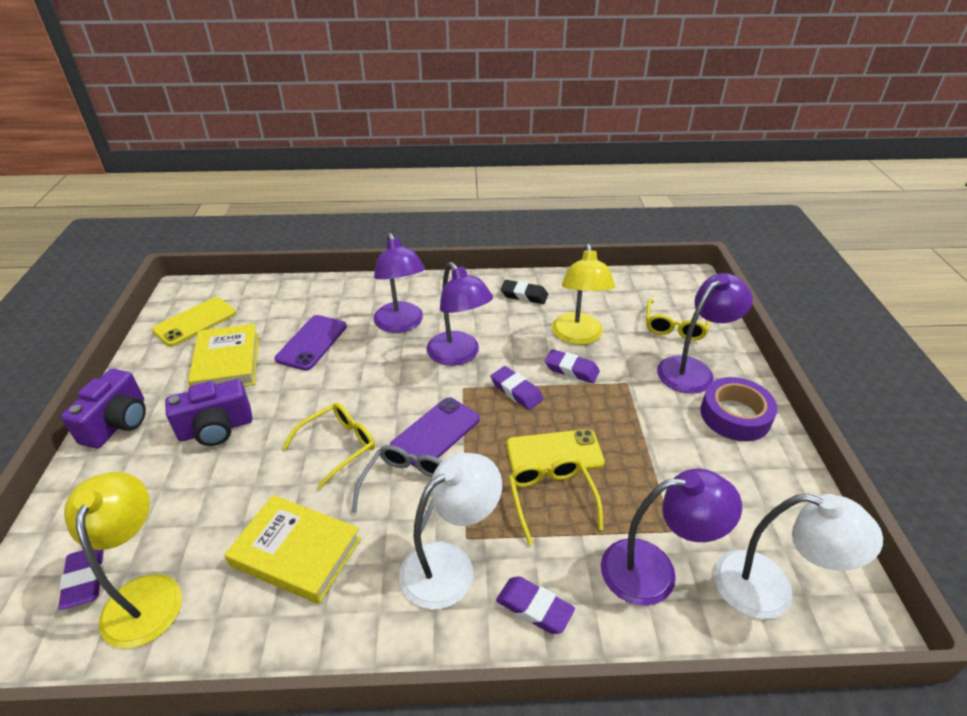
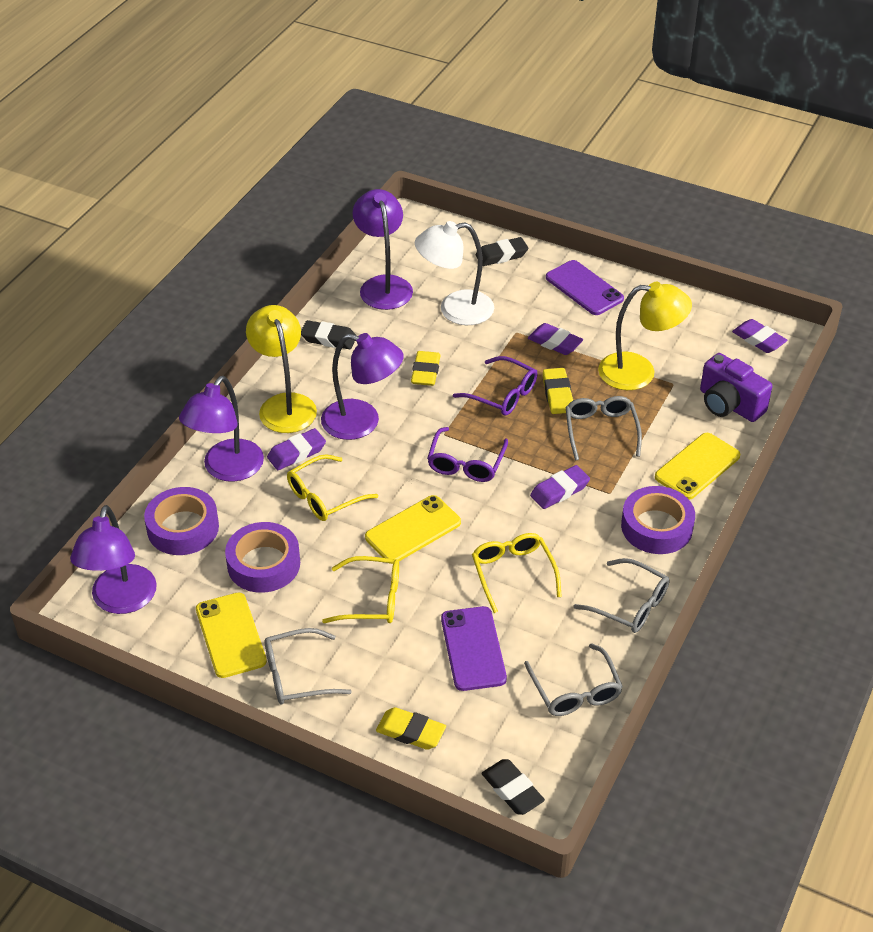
black eraser: [501,280,548,304] = 1 -> [301,320,356,349] [476,237,529,266] [482,759,545,815] = 3
grey glasses: [352,445,442,534] = 1 -> [264,628,352,705] [524,643,623,716] [565,396,642,460] [574,558,670,633] = 4
purple camera: [61,369,146,448] [165,379,253,446] = 2 -> [700,353,772,422] = 1
purple glasses: none = 0 -> [427,427,508,482] [453,356,538,416] = 2
purple tape: [700,377,778,441] = 1 -> [144,487,219,555] [225,522,300,593] [621,486,695,554] = 3
white lamp: [399,453,502,609] [714,494,883,619] = 2 -> [415,221,494,325] = 1
yellow book: [188,324,259,386] [225,495,361,604] = 2 -> none = 0
yellow eraser: none = 0 -> [376,707,446,750] [411,351,440,386] [543,368,573,414] = 3
yellow phone: [152,297,236,347] [506,429,605,475] = 2 -> [196,593,267,678] [365,495,461,564] [655,433,740,500] = 3

